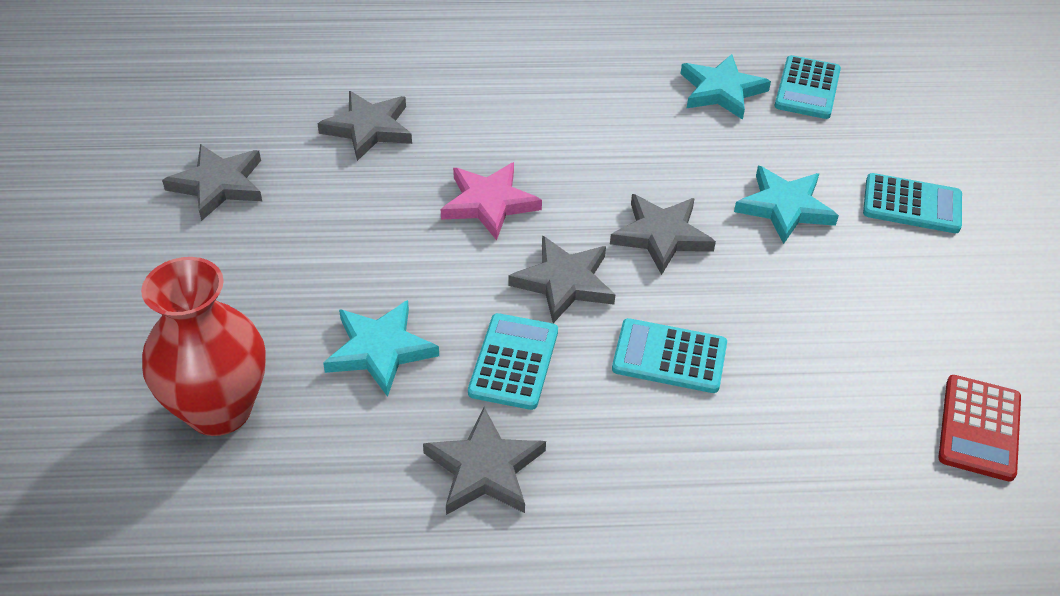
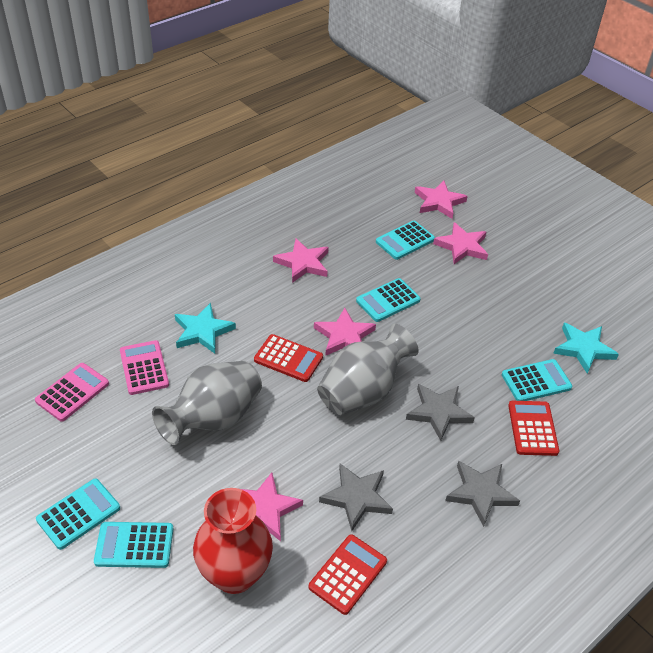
grey star: [162,144,262,221] [317,91,412,161] [423,407,546,515] [508,236,615,323] [610,194,716,275] = 5 -> [319,464,393,531] [406,384,475,441] [445,461,520,527] = 3
grey vase: none = 0 -> [152,361,262,445] [317,324,419,415] = 2
pink calculator: none = 0 -> [35,363,109,421] [120,340,169,395] = 2
pink star: [441,162,542,240] = 1 -> [241,472,303,541] [273,239,329,283] [314,308,376,356] [415,181,468,219] [433,222,488,264] = 5
red calculator: [938,375,1021,482] = 1 -> [254,334,323,382] [308,534,387,615] [508,401,559,456] = 3
turquoise calculator: [468,313,558,410] [612,318,727,393] [774,55,841,119] [863,173,962,233] = 4 -> [36,479,120,550] [94,522,173,568] [356,278,421,322] [376,221,435,260] [502,359,572,401] = 5
turquoise star: [323,300,439,397] [681,54,771,120] [734,166,839,244] = 3 -> [175,303,236,354] [553,323,619,374] = 2

